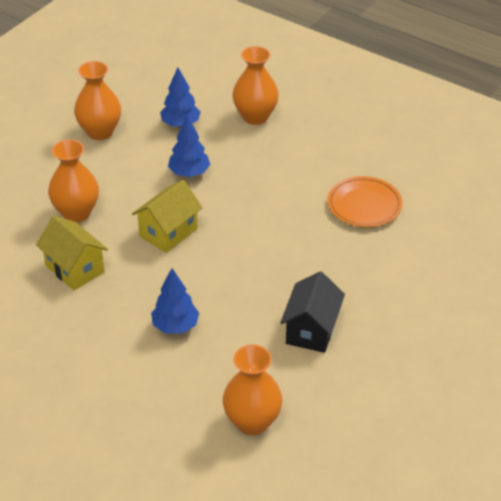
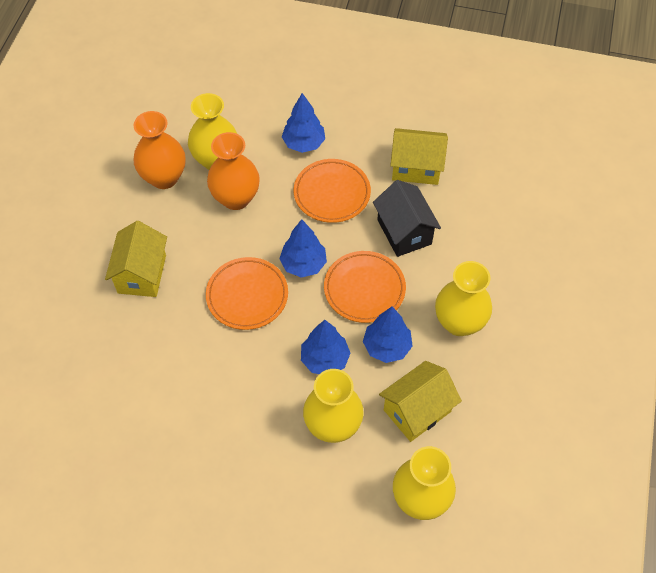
blue tree: [151,268,199,334] [160,68,200,128] [168,116,210,177] = 3 -> [279,219,327,278] [282,93,325,153] [301,320,351,374] [363,306,413,363] = 4
orange plate: [327,176,403,227] = 1 -> [206,257,288,330] [294,159,371,223] [324,251,406,323] = 3
orange vase: [48,140,99,222] [74,61,121,140] [223,345,283,435] [233,46,279,125] = 4 -> [134,111,186,189] [207,132,260,210] = 2
yellow house: [36,216,108,290] [132,180,202,253] = 2 -> [105,221,167,297] [379,361,462,442] [390,128,448,185] = 3
yellow vase: none = 0 -> [188,93,237,170] [303,369,364,443] [393,446,456,520] [435,261,492,336] = 4

